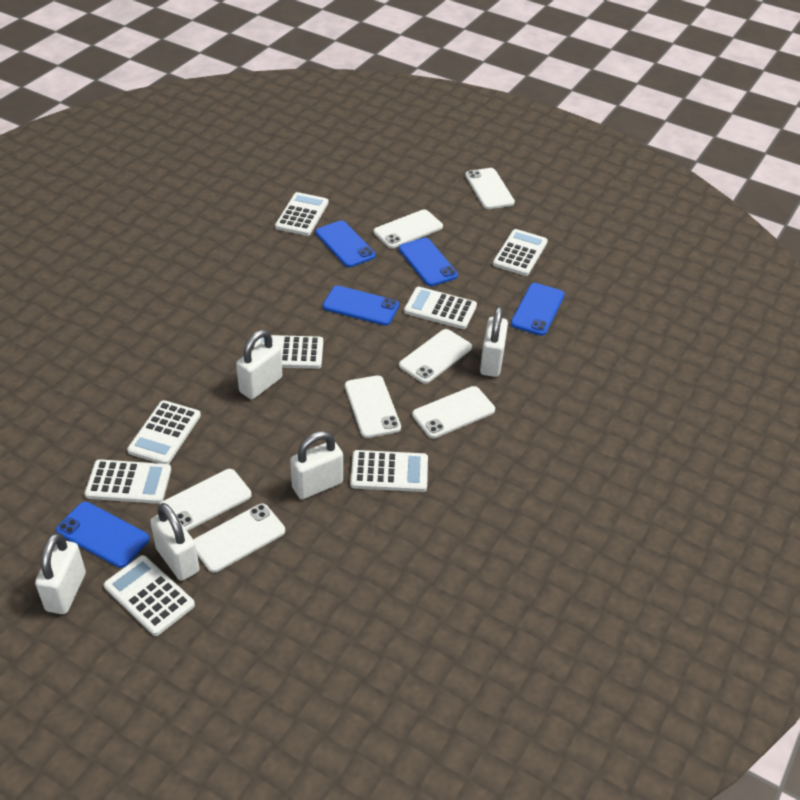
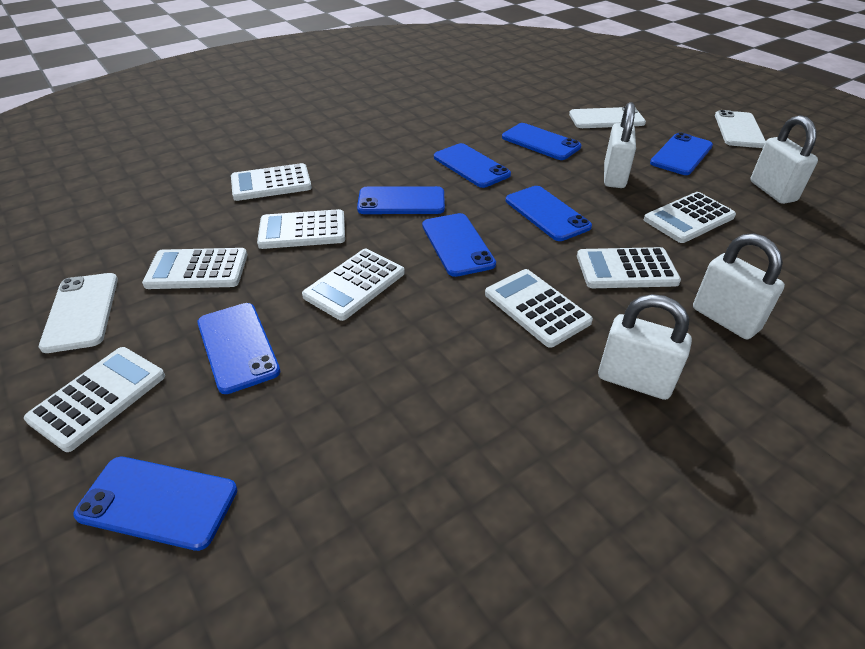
blue phone: [56,502,149,568] [315,220,376,267] [323,285,399,326] [398,238,458,286] [511,283,565,336] = 5 -> [73,457,237,551] [197,303,280,394] [357,186,445,214] [422,213,496,277] [434,143,511,188] [502,123,581,160] [506,186,592,241] [650,132,713,175] = 8
white padlock: [35,533,86,614] [150,503,200,581] [236,330,282,399] [290,431,343,499] [480,306,508,377] = 5 -> [598,294,692,400] [604,102,636,188] [693,233,785,339] [750,115,818,204] = 4
white phone: [159,469,252,531] [193,504,285,572] [345,376,401,438] [374,209,443,248] [399,329,472,384] [412,386,495,438] [465,168,515,209] = 7 -> [39,273,118,353] [569,107,646,128] [715,110,766,148] = 3

